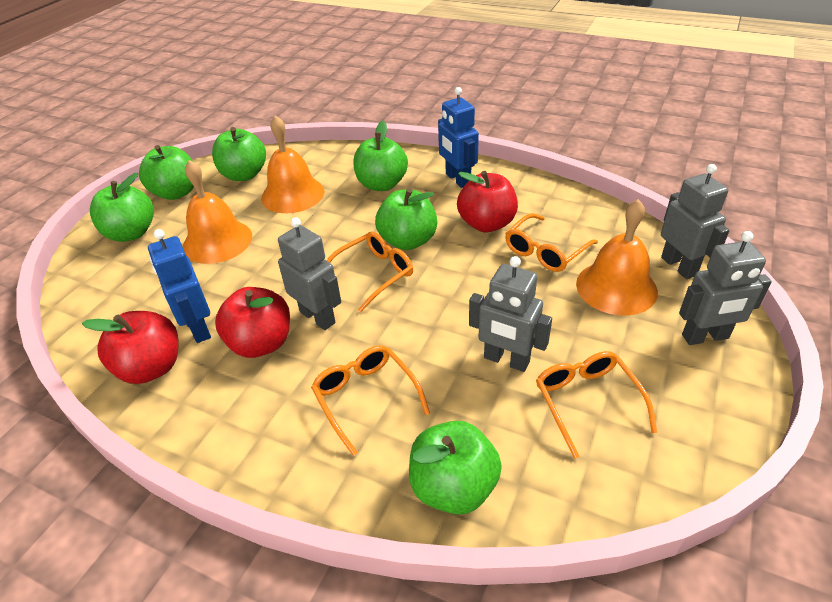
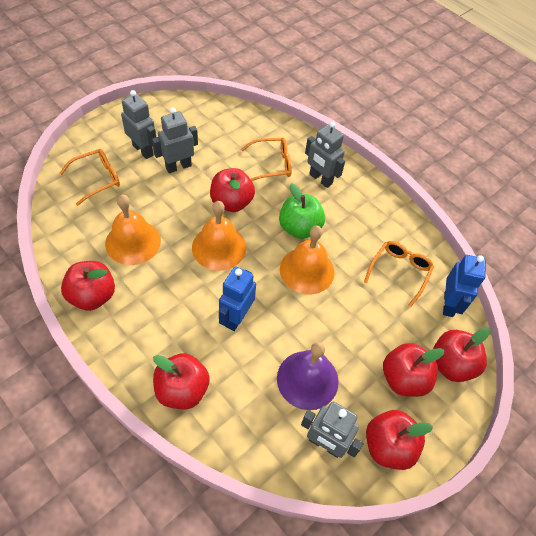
green apple: [90,173,154,242] [139,145,194,200] [212,127,266,181] [353,121,408,191] [375,188,437,250] [409,421,502,515] = 6 -> [279,183,325,239] = 1
orange glasses: [311,345,430,456] [327,231,413,312] [505,213,598,272] [536,351,657,459] = 4 -> [60,149,120,206] [241,138,292,181] [364,241,434,307] = 3
purple bell: none = 0 -> [277,342,339,410] = 1
red apple: [82,311,179,384] [215,287,290,358] [457,171,518,232] = 3 -> [61,261,115,311] [153,353,210,409] [210,168,255,212] [366,410,433,470] [383,343,445,397] [433,328,490,382] = 6

